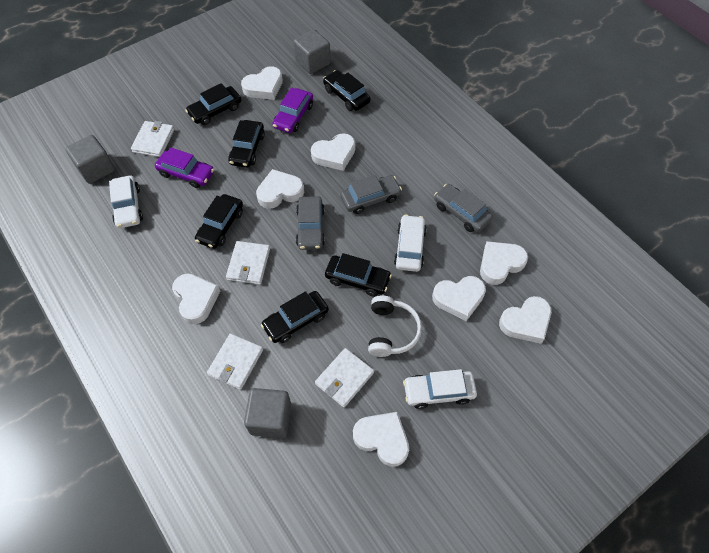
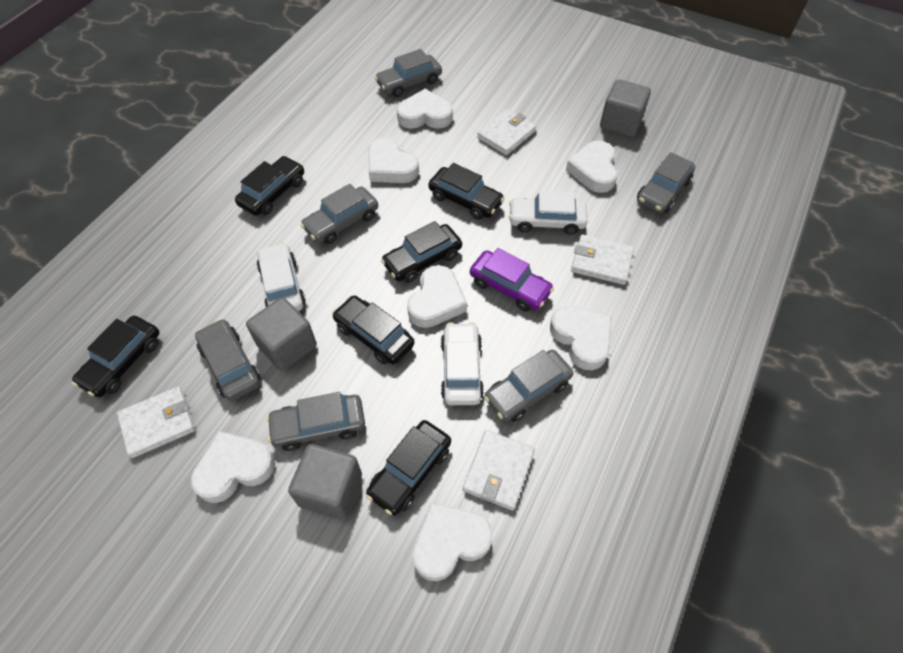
grey car: [296,196,325,250] [340,175,402,214] [434,184,493,232] = 3 -> [195,319,261,401] [267,392,365,451] [300,184,378,244] [375,49,442,97] [484,350,573,422] [637,152,695,213] = 6
purple car: [155,147,214,188] [272,87,313,133] = 2 -> [470,248,554,312] = 1
white headphones: [368,295,422,357] = 1 -> none = 0
white heart: [172,274,220,324] [241,66,283,100] [256,169,304,209] [311,133,355,171] [353,412,409,467] [432,276,486,321] [480,241,528,285] [499,296,552,344] = 8 -> [191,431,275,503] [368,138,419,183] [397,89,453,129] [407,265,467,328] [412,502,493,581] [550,306,612,370] [566,141,618,193] = 7

